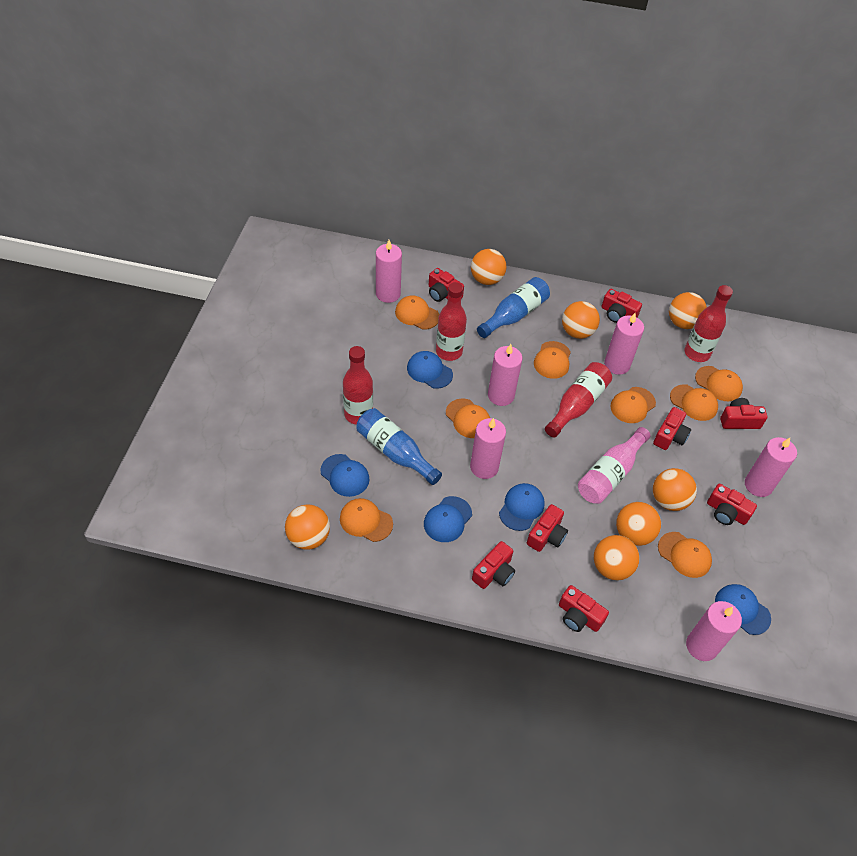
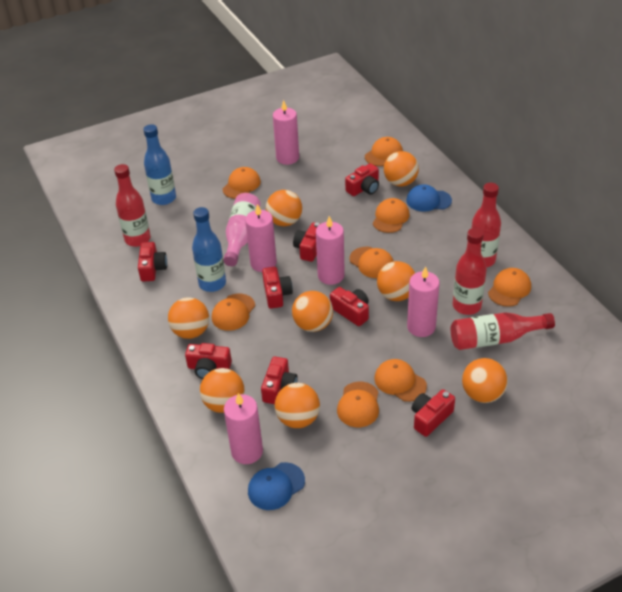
blue cap: [320,454,370,497] [407,351,453,389] [424,496,472,542] [499,483,545,531] [715,584,771,635] = 5 -> [248,462,305,510] [406,184,452,212] = 2
orange ball: [285,504,330,550] [471,249,506,285] [562,301,600,339] [594,535,639,581] [616,502,661,546] [653,468,697,511] [669,292,707,329] = 7 -> [168,297,209,339] [200,368,245,413] [266,190,302,226] [275,383,320,428] [292,291,333,332] [377,261,415,301] [384,151,419,186] [462,358,508,403] = 8
pink candle: [376,240,402,303] [470,418,506,479] [488,344,522,406] [604,313,644,375] [686,601,742,661] [745,437,797,497] = 6 -> [224,393,263,464] [245,204,277,272] [273,100,299,165] [316,216,345,285] [407,266,440,337] = 5

